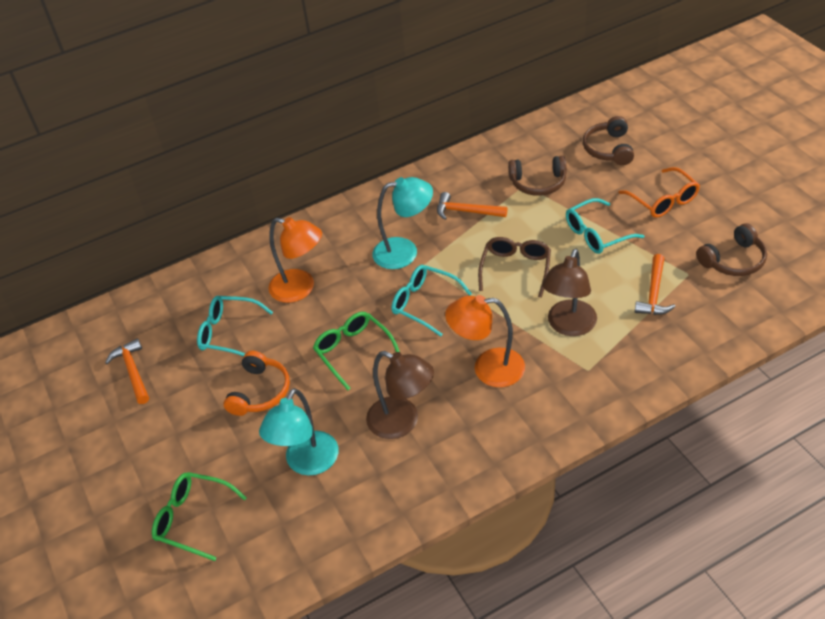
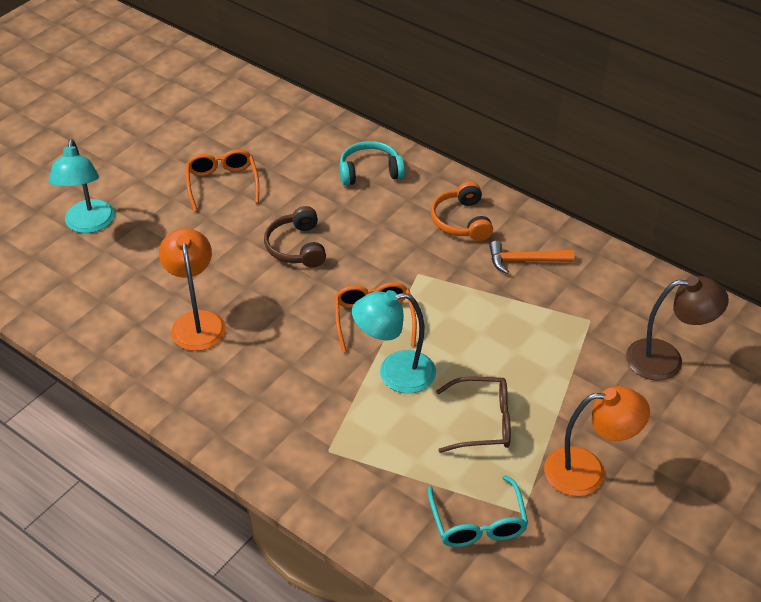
brown headphones: [509,156,567,196] [583,116,634,165] [696,223,767,276] = 3 -> [264,206,326,268] = 1
brown lamp: [366,351,434,439] [542,249,597,336] = 2 -> [626,276,729,381] = 1
green glasses: [152,472,247,561] [313,312,400,390] = 2 -> none = 0
orange glasses: [618,167,700,218] = 1 -> [186,149,259,212] [335,282,417,352] = 2
orange hammer: [105,338,149,404] [437,192,507,220] [635,254,676,315] = 3 -> [489,241,574,274] = 1
turquoise glasses: [197,296,273,357] [392,265,472,337] [566,198,644,254] = 3 -> [428,475,528,547] = 1
turquoise headphones: none = 0 -> [340,141,405,186] = 1

